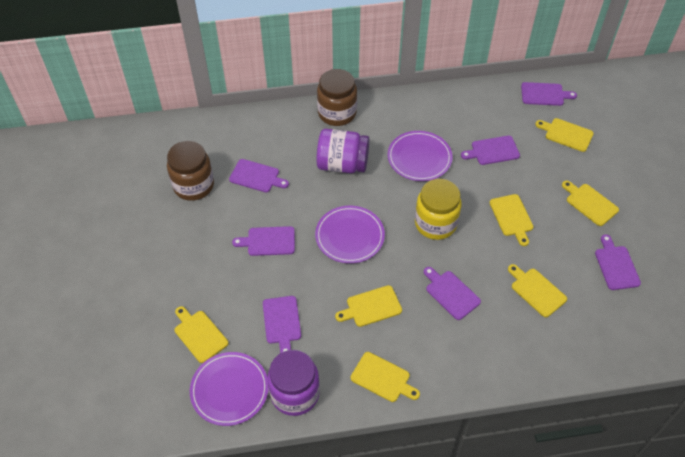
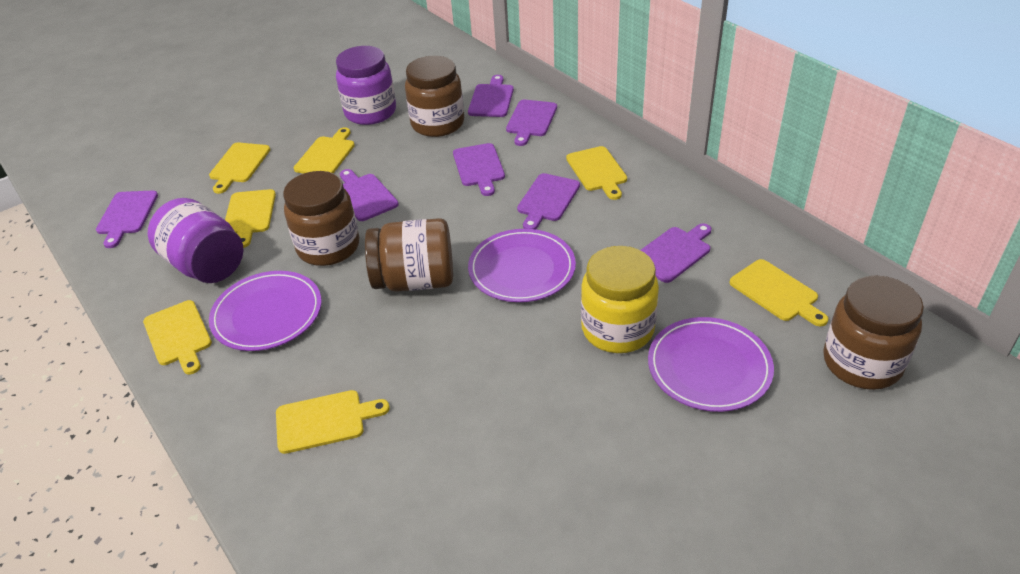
brown jar: [167,141,214,201] [317,69,357,126] = 2 -> [283,171,359,266] [365,218,453,292] [405,56,464,137] [823,275,924,390] = 4

